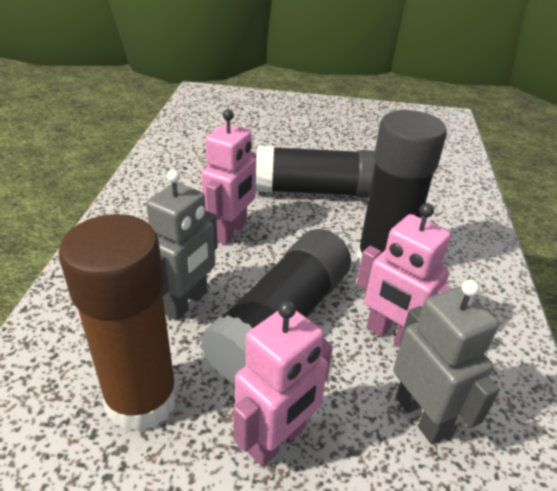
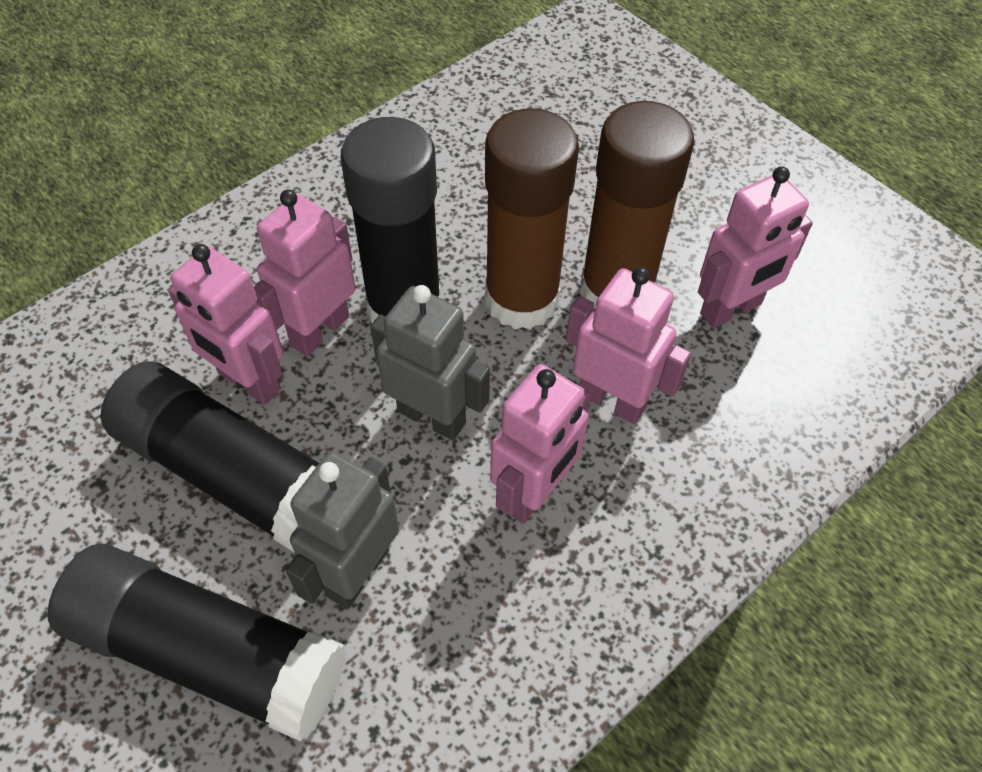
brown glue stick: [59,214,178,432] = 1 -> [485,108,579,329] [580,101,694,309] = 2
pink robot: [201,109,256,244] [233,300,333,467] [357,203,453,348] = 3 -> [168,244,283,405] [254,189,356,357] [490,364,591,524] [566,267,691,424] [698,166,813,328] = 5

